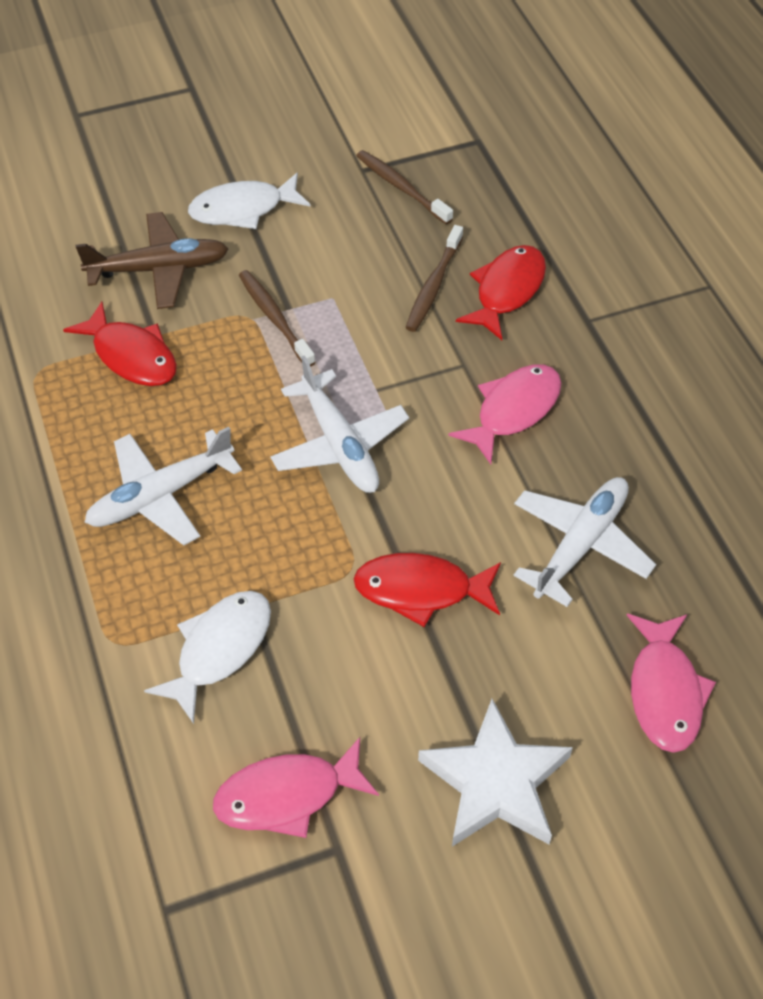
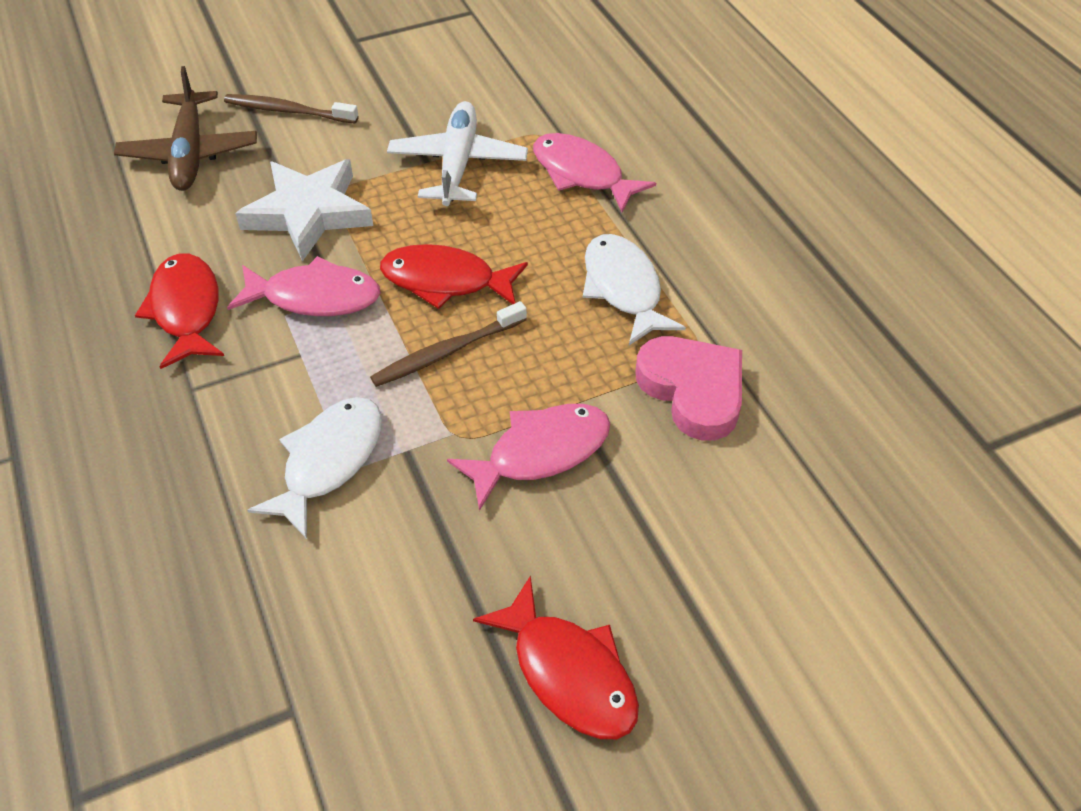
brown toothbrush: [239,270,316,367] [356,150,453,224] [405,225,463,332] = 3 -> [224,94,358,123] [370,301,527,387] = 2
pink heart: none = 0 -> [635,336,742,441] = 1
white plane: [85,426,242,545] [270,355,409,493] [513,477,656,607] = 3 -> [387,101,528,206] = 1

